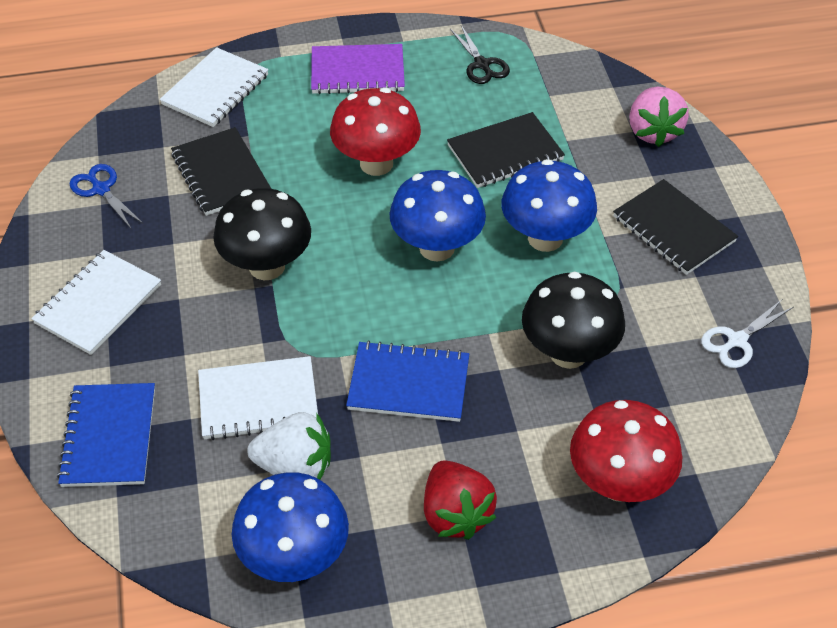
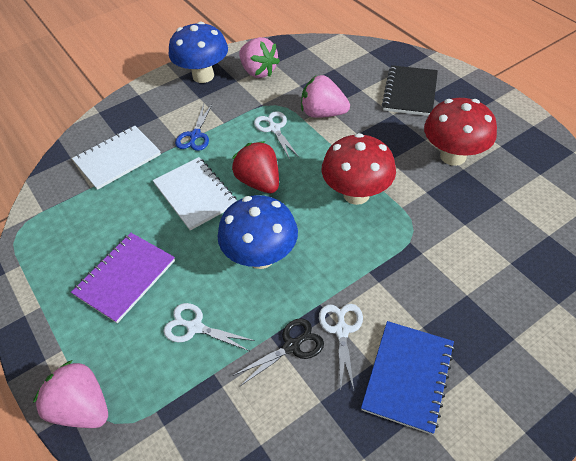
black mushroom: [213,188,311,280] [522,271,625,369] = 2 -> none = 0
black notebook: [171,127,271,216] [447,112,565,188] [613,179,738,275] = 3 -> [382,65,438,116] = 1
blue mushroom: [232,472,349,582] [390,170,486,262] [501,159,597,252] = 3 -> [169,22,228,83] [217,195,298,269] = 2
blue notebook: [57,383,155,487] [346,341,469,422] = 2 -> [361,321,455,435] = 1
pink strawberry: [629,87,689,147] = 1 -> [33,360,108,428] [239,37,280,78] [301,75,350,118] = 3
white notebook: [31,250,161,355] [160,47,269,127] [198,356,318,440] = 3 -> [72,126,161,190] [153,157,237,231] = 2
white scissors: [701,300,794,368] = 1 -> [164,303,255,351] [254,111,299,159] [319,304,363,390] = 3
white strawberry: [247,412,331,479] = 1 -> none = 0

